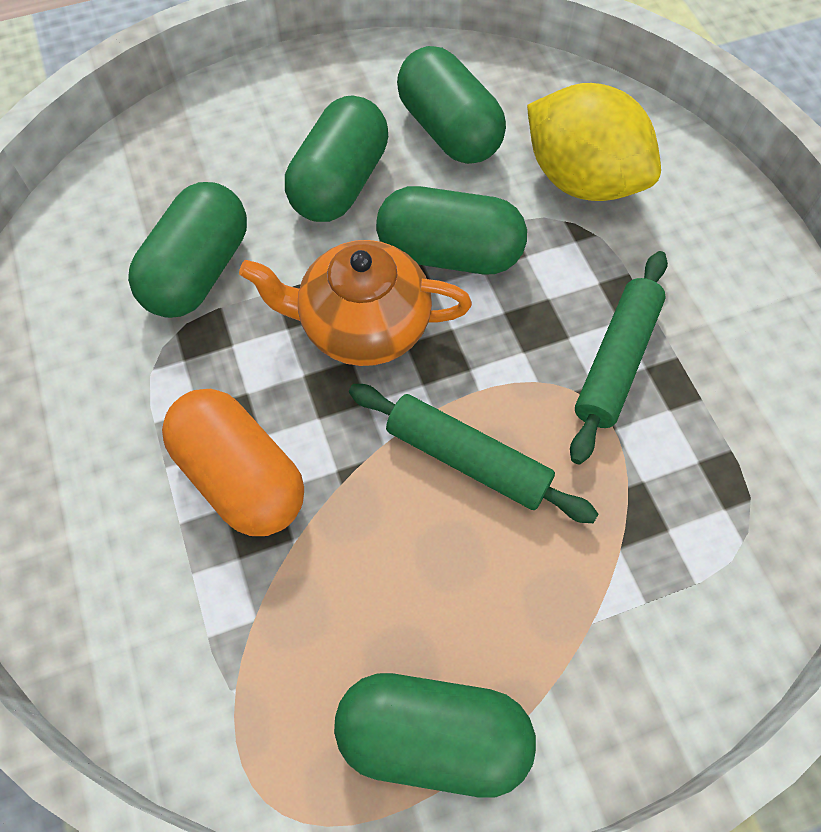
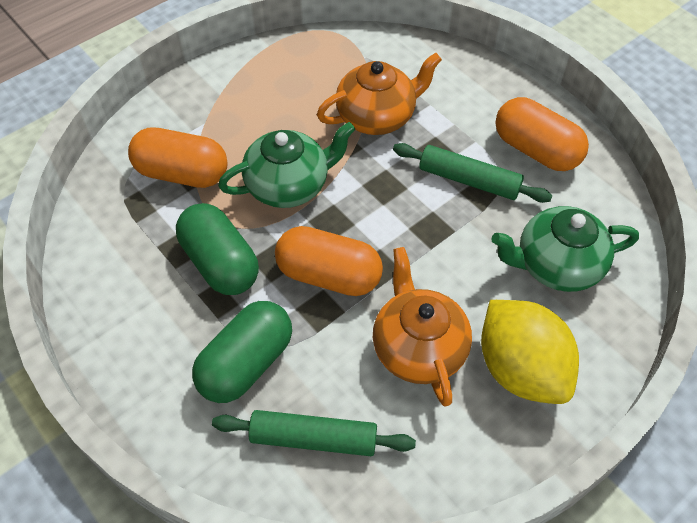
green capsule: [128,182,247,318] [285,95,388,222] [334,673,536,798] [376,186,527,274] [397,46,506,164] = 5 -> [176,203,259,295] [192,301,292,403] = 2
green teapot: none = 0 -> [218,122,355,208] [491,206,639,292] = 2
orange capsule: [162,389,304,536] = 1 -> [128,128,228,188] [275,226,383,296] [496,97,589,171] = 3
orange teapot: [239,240,472,366] = 1 -> [317,53,442,135] [373,247,472,407] = 2

